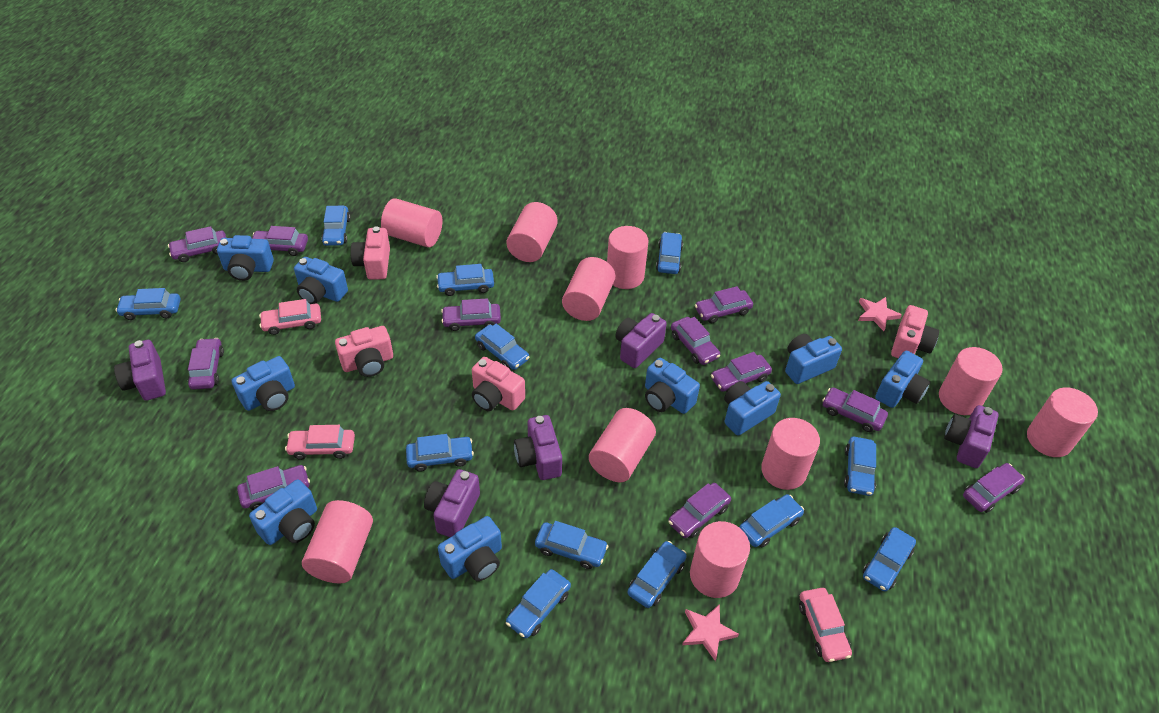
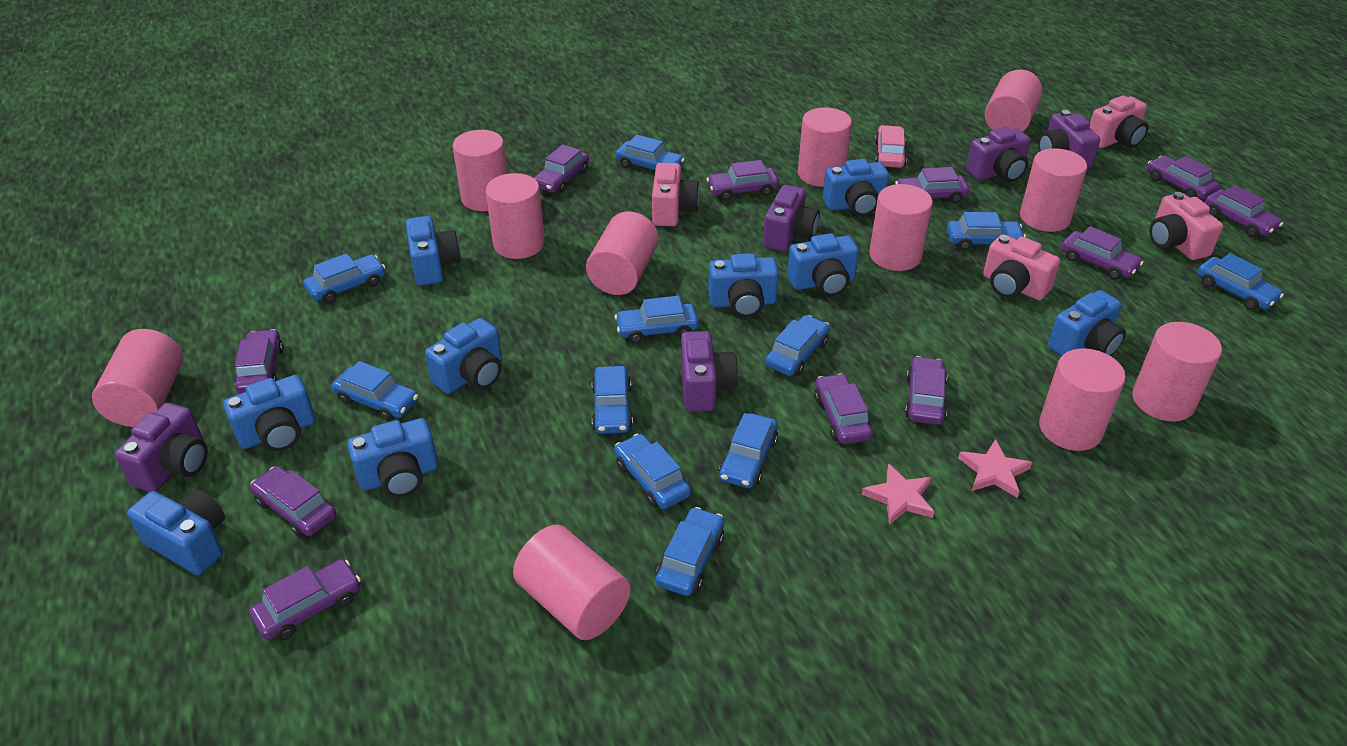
blue car: [116,288,181,320] [321,206,350,246] [406,434,474,472] [436,264,494,296] [475,324,529,370] [506,569,571,638] [535,521,608,569] [628,541,687,608] [656,232,683,274] [739,494,804,548] [844,437,876,496] [863,527,916,592] = 12 -> [303,253,386,303] [332,361,418,421] [591,366,633,434] [614,434,691,509] [615,296,699,343] [616,135,685,170] [656,507,724,596] [719,413,778,488] [765,315,830,376] [947,212,1026,250] [1197,253,1284,310] = 11
pink car: [259,299,321,335] [285,425,355,460] [799,588,852,662] = 3 -> [875,125,907,168] = 1
pink cylinder: [302,500,373,583] [381,198,442,247] [506,202,558,262] [562,257,615,321] [589,408,656,482] [607,226,649,289] [690,521,750,598] [761,418,820,490] [939,347,1003,415] [1027,387,1098,457] = 10 -> [92,329,183,427] [453,130,508,211] [485,173,545,259] [513,525,631,640] [586,211,659,295] [798,107,852,187] [869,184,933,271] [985,70,1043,132] [1020,148,1087,232] [1039,348,1126,451] [1132,322,1222,422] = 11

